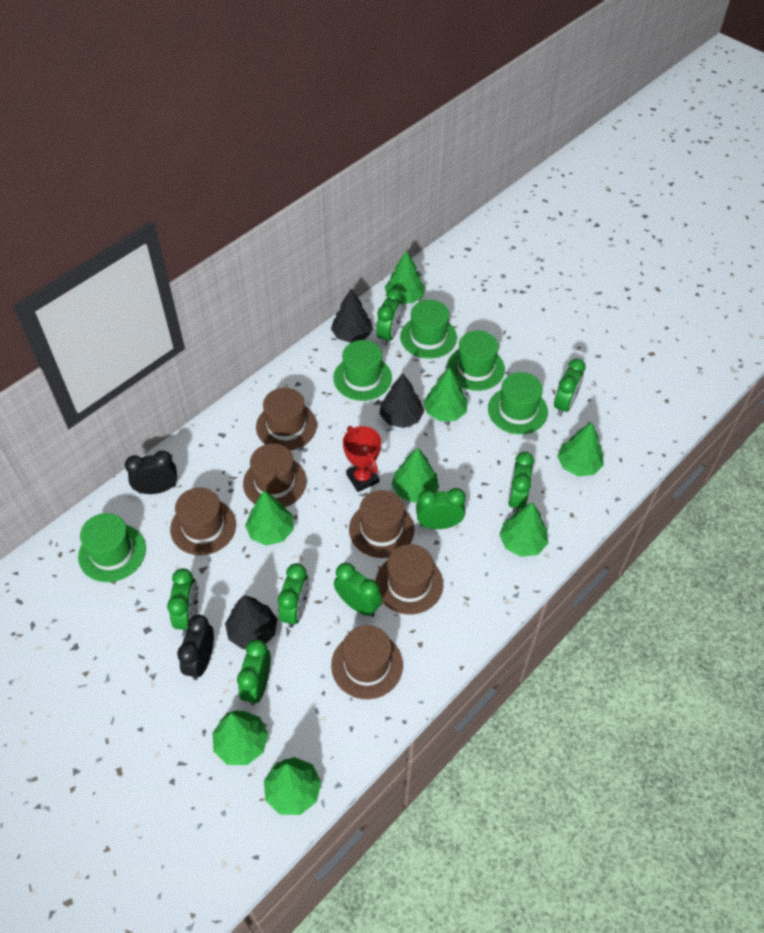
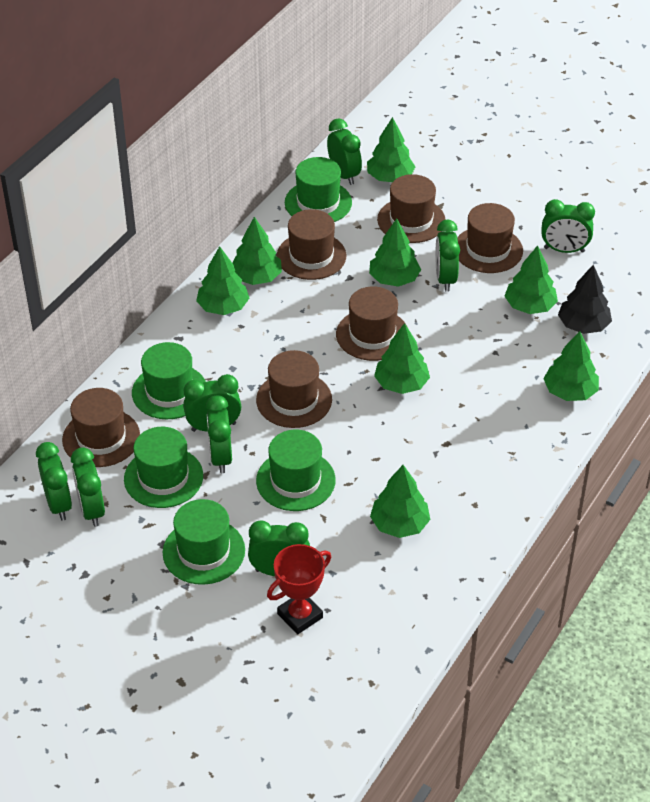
black clock: [125,451,177,494] [177,615,214,680] = 2 -> none = 0
black tree: [225,595,277,649] [331,289,373,343] [379,373,424,428] = 3 -> [558,265,612,334] = 1

